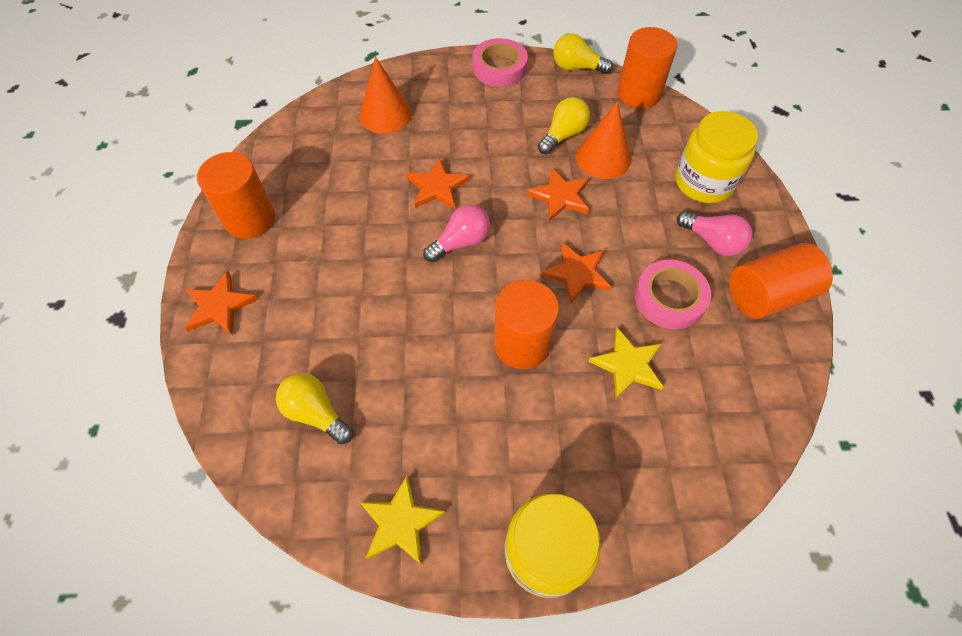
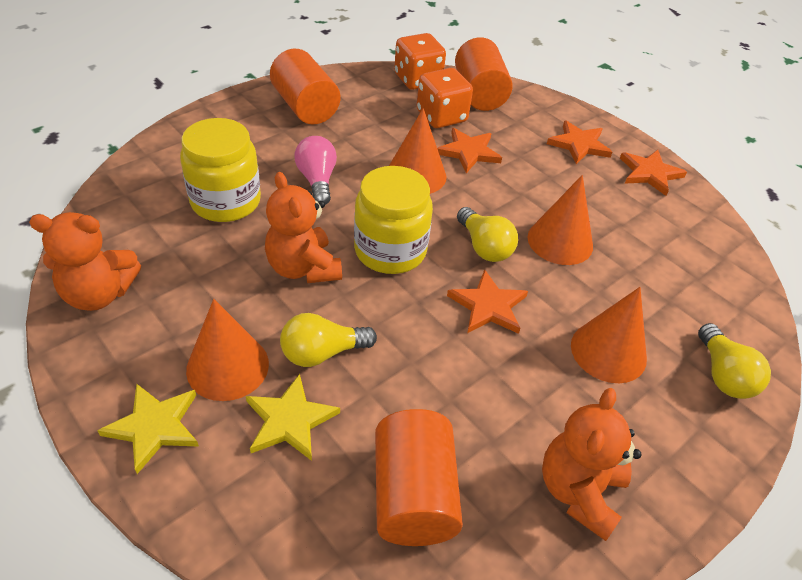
orange cone: [360,57,412,134] [576,102,631,179] = 2 -> [186,299,269,401] [389,108,446,194] [528,175,593,265] [571,287,647,383] = 4
orange cylinder: [197,152,275,239] [494,280,559,369] [617,27,678,109] [729,243,833,319] = 4 -> [270,49,340,124] [375,409,463,546] [455,37,513,111] = 3
orange dice: none = 0 -> [394,33,446,90] [417,68,473,128] = 2
orange teddy bear: none = 0 -> [29,212,141,311] [265,172,342,283] [542,388,642,541] = 3
pink light bulb: [423,205,490,262] [677,211,753,256] = 2 -> [294,136,337,205] = 1
pink tape: [472,38,528,87] [635,260,711,329] = 2 -> none = 0

